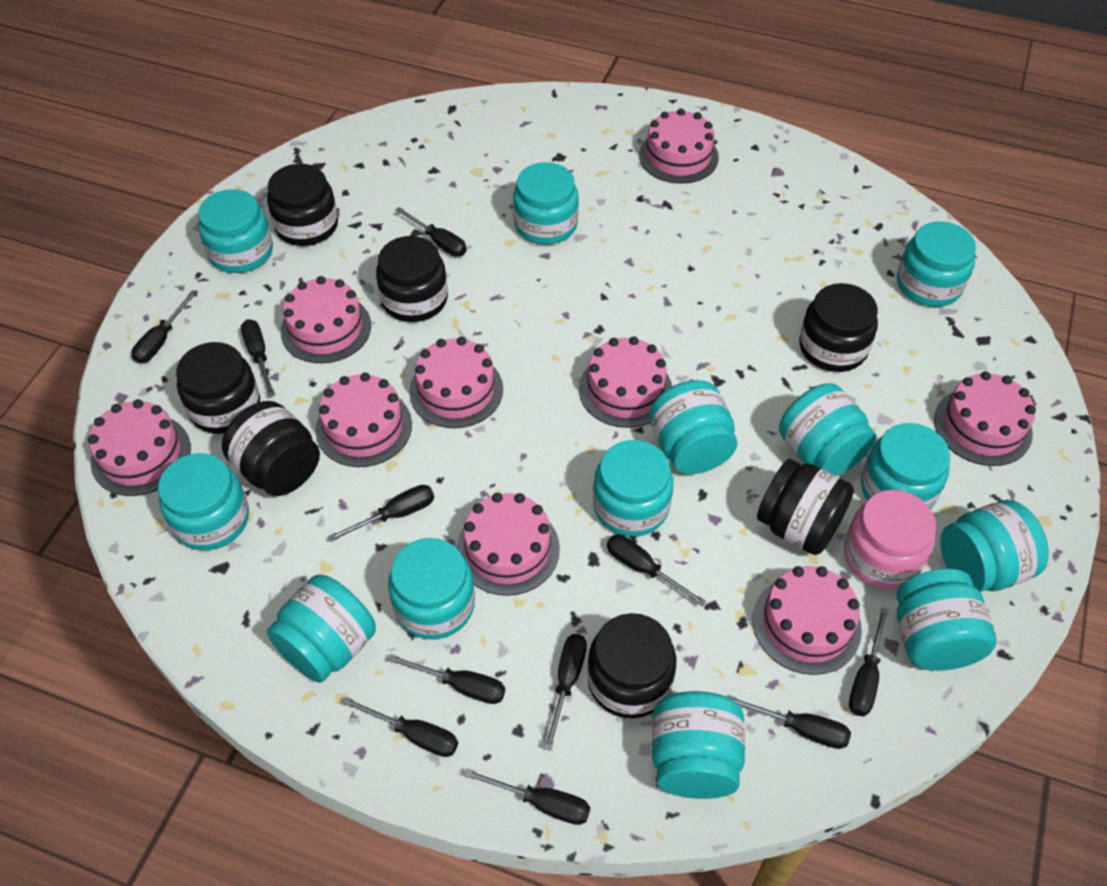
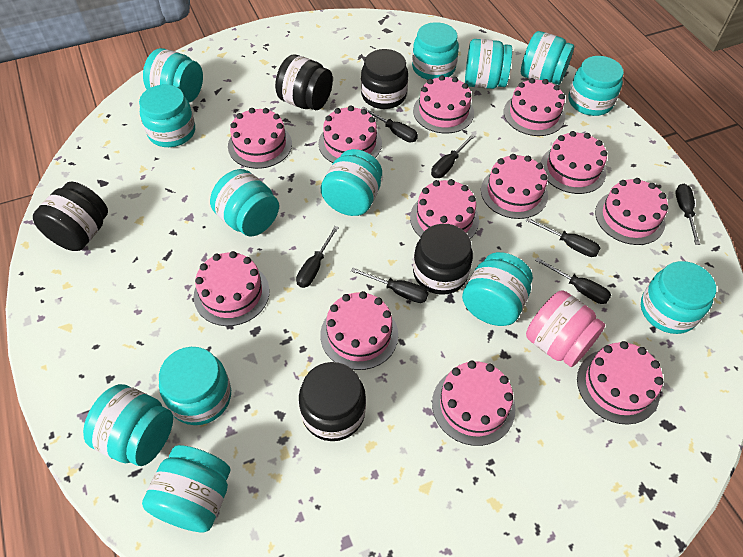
black jar: [176,342,260,434] [222,401,320,496] [267,164,338,246] [376,236,448,322] [587,613,676,718] [757,459,854,555] [799,283,878,372] = 7 -> [33,182,108,251] [275,54,333,110] [299,362,366,441] [361,49,408,109] [413,224,473,295] = 5
black screwdriver: [132,290,197,363] [241,319,275,397] [329,485,434,542] [342,697,458,757] [388,654,505,704] [396,207,467,257] [464,769,590,825] [544,634,587,751] [607,534,706,606] [727,695,851,749] [849,607,889,716] = 11 -> [296,226,339,288] [351,268,429,303] [361,107,418,142] [431,134,475,178] [526,218,601,257] [535,257,611,304] [675,184,700,245] = 7
pink cake: [88,399,191,496] [281,276,371,363] [315,373,412,467] [409,337,503,428] [456,493,560,596] [579,336,672,428] [639,108,719,184] [753,566,862,675] [934,371,1036,466] = 9 -> [193,251,269,326] [228,108,292,169] [318,106,382,163] [320,291,398,370] [410,179,479,239] [413,75,474,133] [432,361,515,446] [481,154,548,219] [504,78,565,136] [541,131,607,194] [577,341,664,425] [595,178,668,245] = 12

